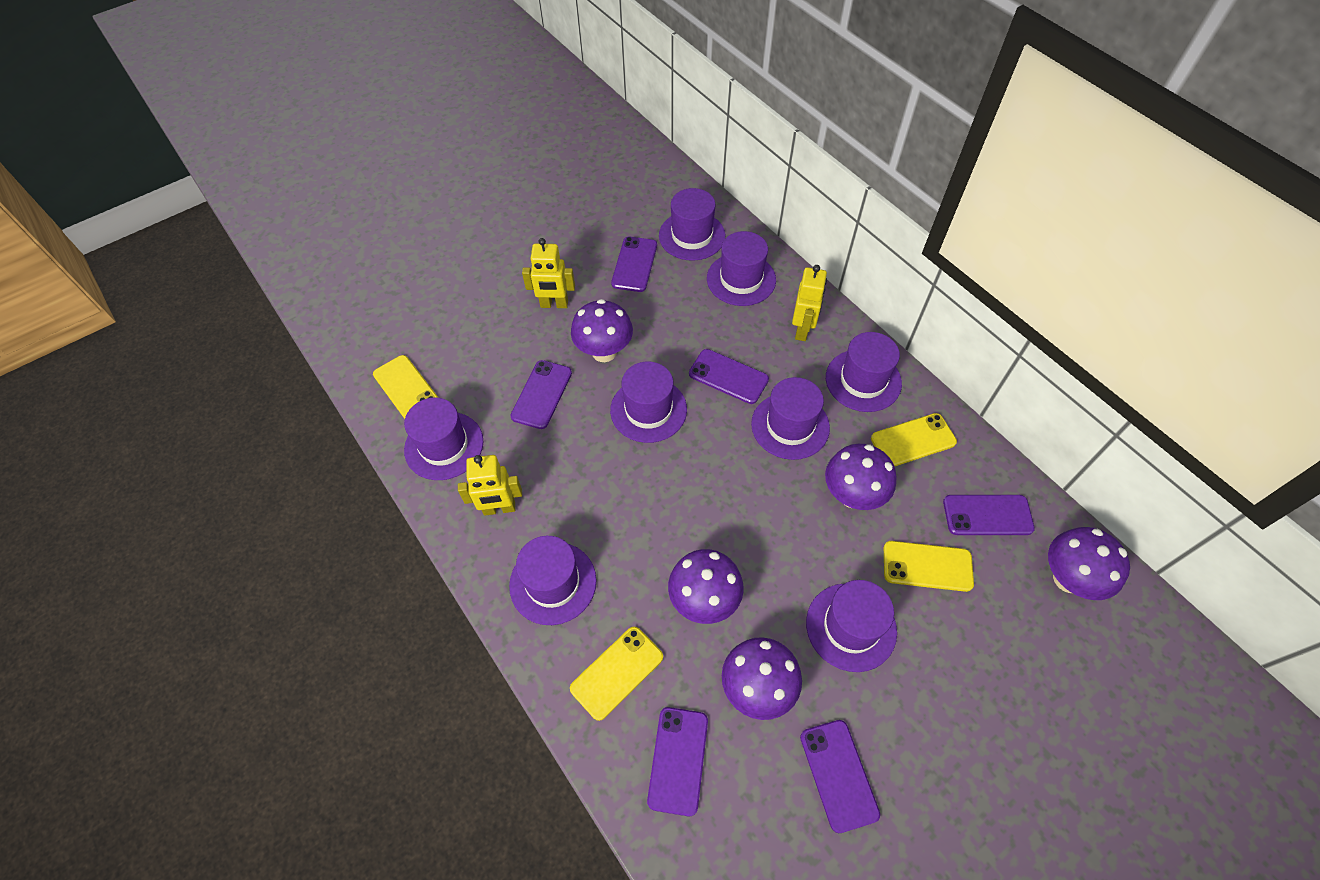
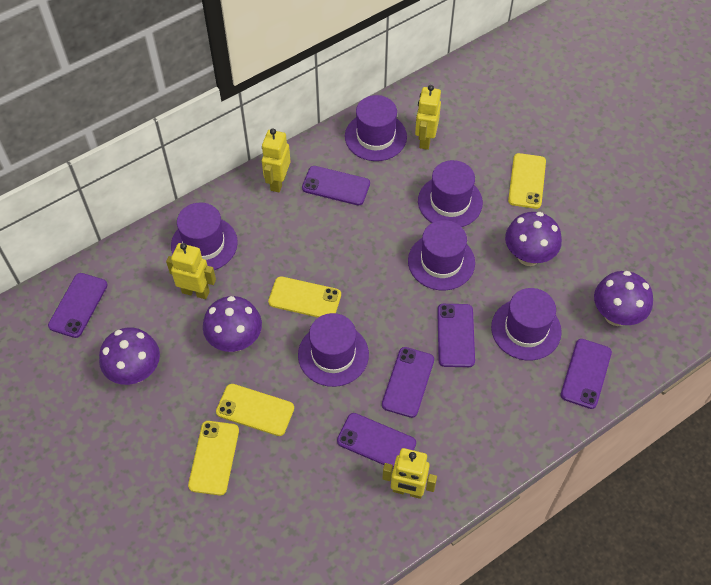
purple hat: [404,398,483,480] [509,536,597,625] [610,361,687,443] [659,188,725,261] [707,231,776,306] [751,377,830,460] [806,580,897,672] [826,332,902,412] = 8 -> [171,202,238,270] [298,313,369,387] [345,95,407,161] [408,220,475,290] [418,160,483,227] [491,288,562,360] = 6
purple mushroom: [571,299,633,362] [668,549,744,624] [722,637,802,720] [825,444,897,510] [1048,527,1130,600] = 5 -> [99,327,160,385] [203,296,262,352] [505,212,562,266] [594,271,653,326] = 4
yellow robot: [458,455,522,516] [522,238,575,308] [792,265,827,341] = 3 -> [166,243,216,299] [262,128,290,192] [382,448,437,499] [415,85,441,150] = 4

